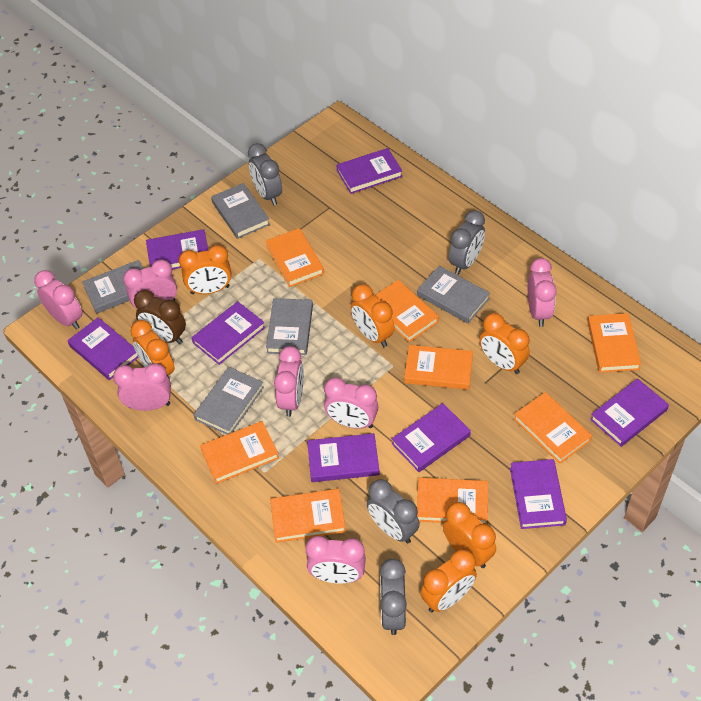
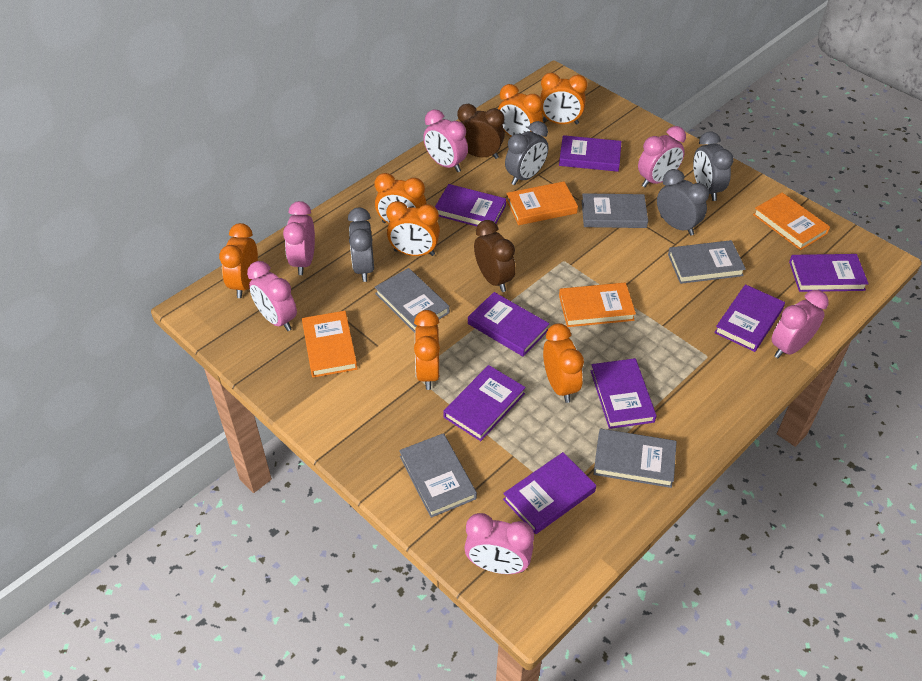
brown clock: [134,290,186,344] = 1 -> [457,104,505,159] [474,220,516,292] = 2
orange book: [200,421,279,484] [266,228,324,287] [270,489,346,543] [375,280,439,342] [404,345,473,390] [417,478,488,525] [514,392,592,464] [587,313,641,373] = 8 -> [302,311,357,378] [506,181,578,225] [559,283,636,327] [753,193,830,250] = 4
orange clock: [130,320,175,380] [179,245,231,294] [351,284,395,347] [420,549,477,612] [443,502,496,568] [480,313,530,374] = 6 -> [219,223,258,298] [374,173,427,224] [386,201,440,256] [414,310,440,390] [498,84,543,136] [540,73,587,125] [543,323,584,403] = 7
pink clock: [34,270,82,330] [113,363,171,411] [123,259,177,309] [274,346,304,417] [305,536,366,584] [324,377,378,429] [528,258,557,327] = 7 -> [247,261,297,331] [283,201,315,275] [423,109,468,172] [464,513,534,574] [638,126,686,187] [771,290,829,358] = 6

